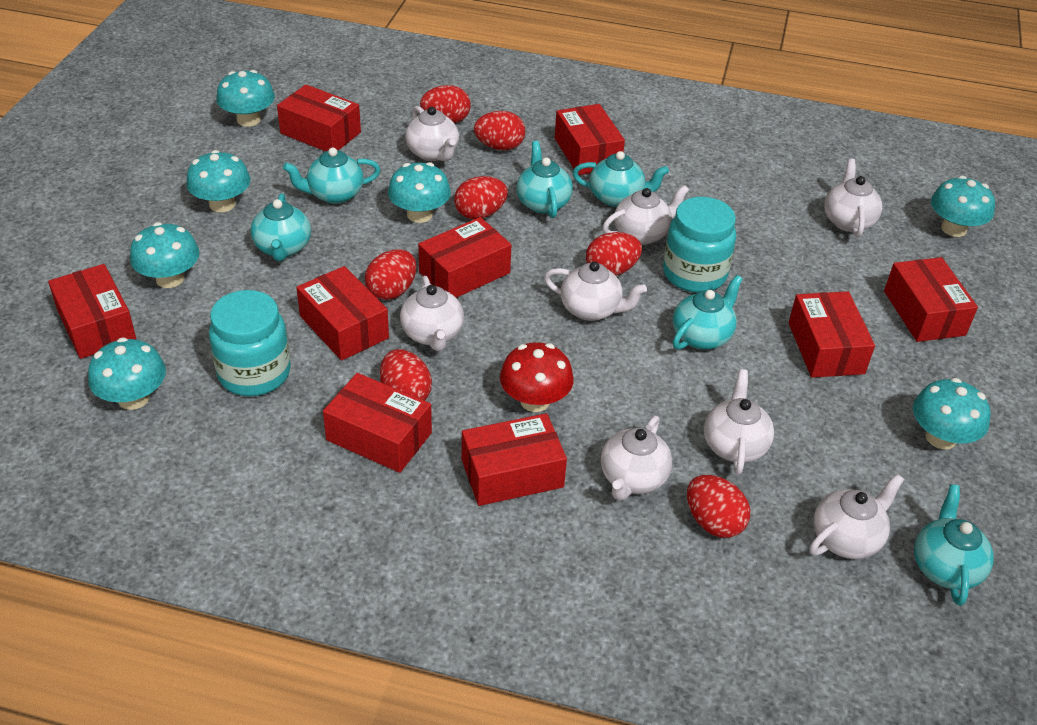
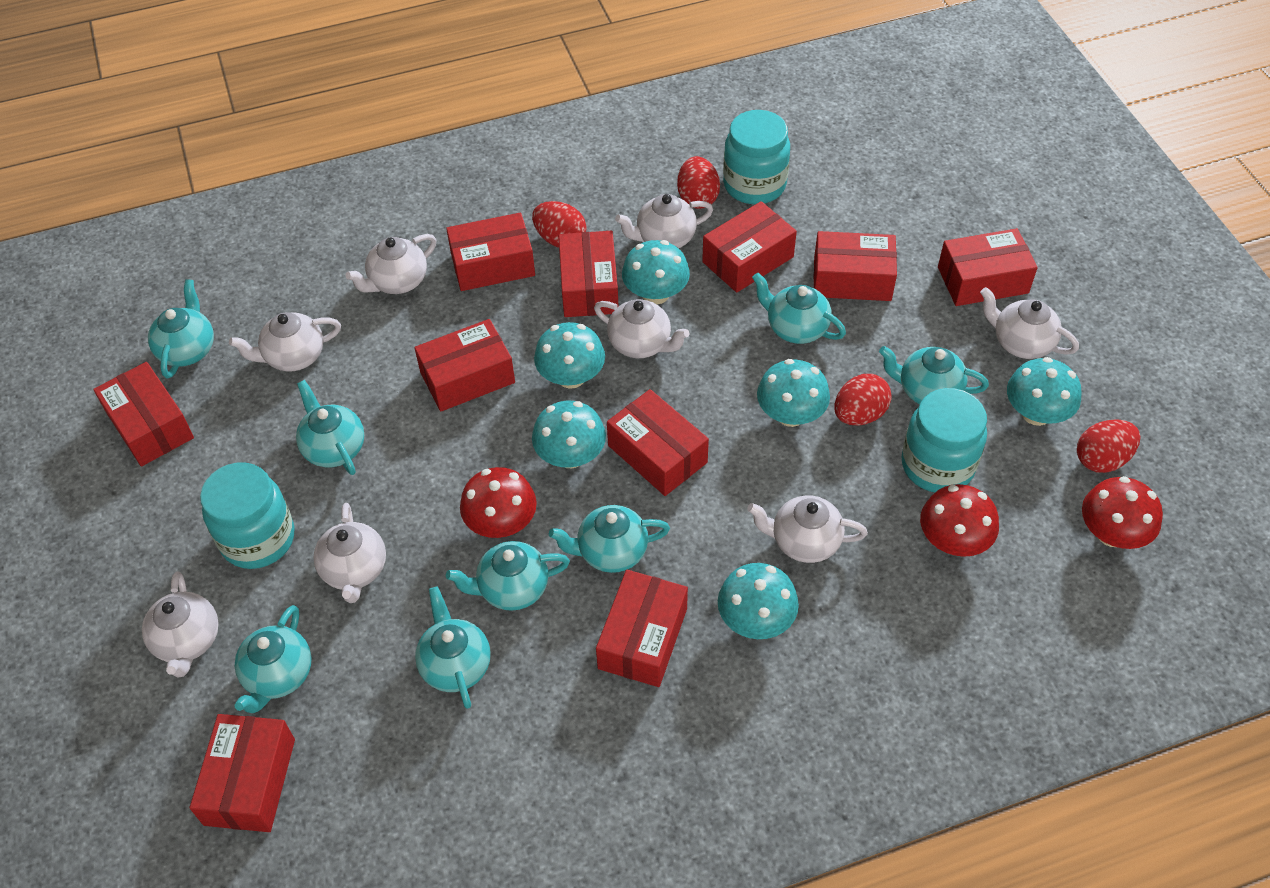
red box: [48,264,137,359] [277,85,361,151] [296,266,389,361] [323,373,432,473] [418,217,511,298] [462,413,567,506] [555,104,625,175] [788,291,875,378] [884,257,978,342] = 9 -> [93,362,194,467] [189,714,295,832] [414,319,515,412] [446,213,535,291] [558,231,619,317] [596,570,688,687] [607,389,709,496] [702,201,797,293] [814,231,897,301] [938,228,1038,306] = 10
red egg: [365,249,416,300] [380,349,432,401] [420,85,471,123] [454,176,508,219] [474,111,525,150] [586,232,642,276] [687,475,750,538] = 7 -> [532,201,587,248] [677,156,720,209] [835,374,891,426] [1077,419,1140,473] = 4
red mushroom: [500,342,574,412] = 1 -> [460,467,537,538] [920,484,999,557] [1082,476,1163,549] = 3
turquoise jar: [209,290,290,396] [663,197,736,293] = 2 -> [200,462,295,569] [723,110,790,204] [901,388,987,492] = 3
turquoise mushroom: [88,337,166,410] [130,222,200,288] [186,150,250,212] [216,70,275,127] [388,162,451,223] [913,378,991,449] [931,176,995,237] = 7 -> [532,401,606,468] [534,322,605,389] [622,240,690,304] [718,563,799,639] [757,359,830,427] [1007,357,1082,426] = 6
turquoise teapot: [251,193,311,261] [283,148,380,204] [516,141,573,218] [573,151,669,207] [673,275,743,350] [914,484,994,606] = 6 -> [148,279,214,378] [234,605,312,713] [296,380,364,475] [415,587,491,709] [446,541,570,611] [549,505,670,573] [752,273,846,344] [879,346,989,404] = 8

